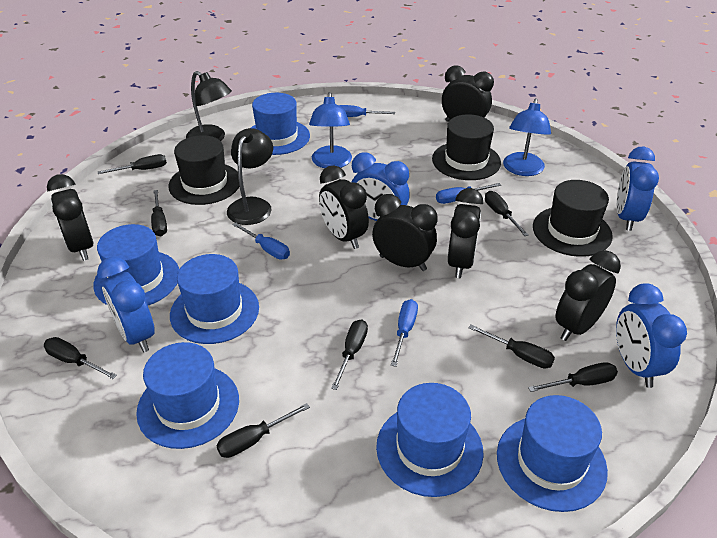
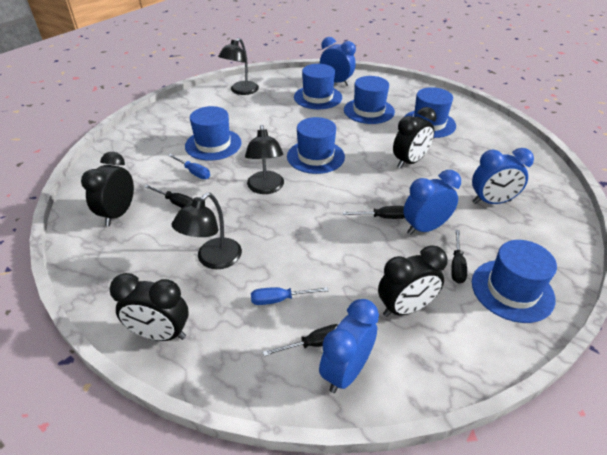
black clock: [47,174,93,261] [319,165,369,249] [372,194,438,271] [442,65,494,122] [448,188,483,278] [555,250,621,341] = 6 -> [81,152,134,226] [109,273,189,341] [378,245,448,317] [393,107,436,169] = 4
black hat: [168,135,239,205] [432,114,501,180] [533,180,613,257] = 3 -> none = 0
black lamp: [186,71,232,141] [227,128,273,225] = 2 -> [172,193,242,269] [218,38,259,95] [245,125,284,194] = 3
black screwdriver: [44,337,117,379] [98,154,167,174] [151,190,167,236] [216,403,310,458] [331,319,368,390] [468,325,555,368] [485,191,529,236] [528,362,618,392] = 8 -> [144,185,193,208] [263,324,338,356] [343,206,405,219] [451,230,467,284] = 4
blue lamp: [309,92,352,168] [503,99,551,176] = 2 -> none = 0
blue screwdriver: [232,222,290,260] [339,105,395,117] [391,299,418,367] [436,183,501,204] = 4 -> [168,154,210,179] [251,287,328,305] = 2

